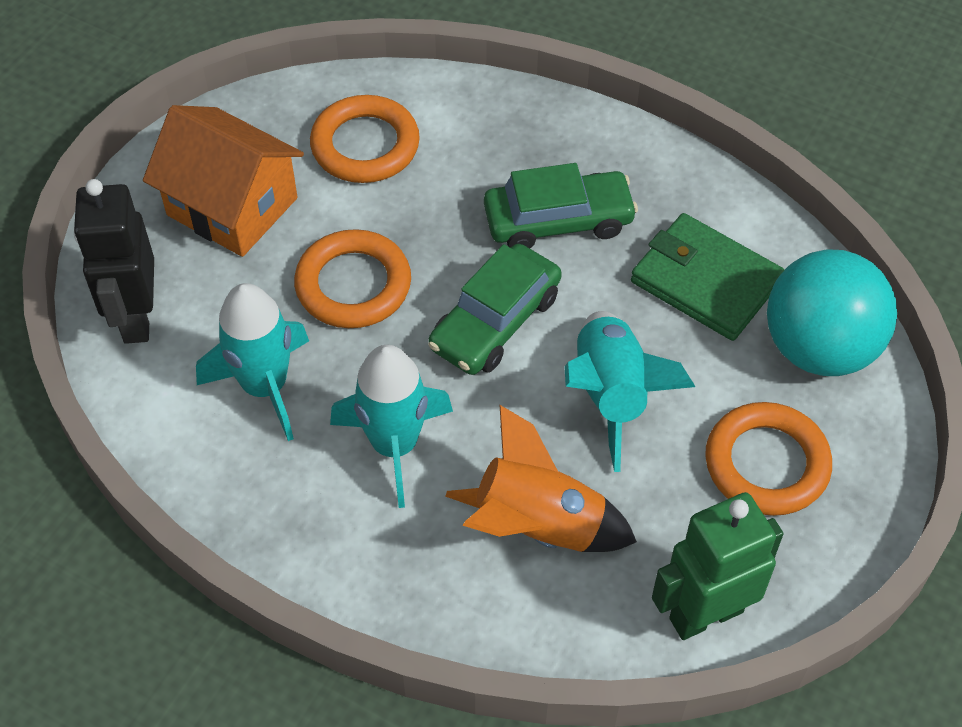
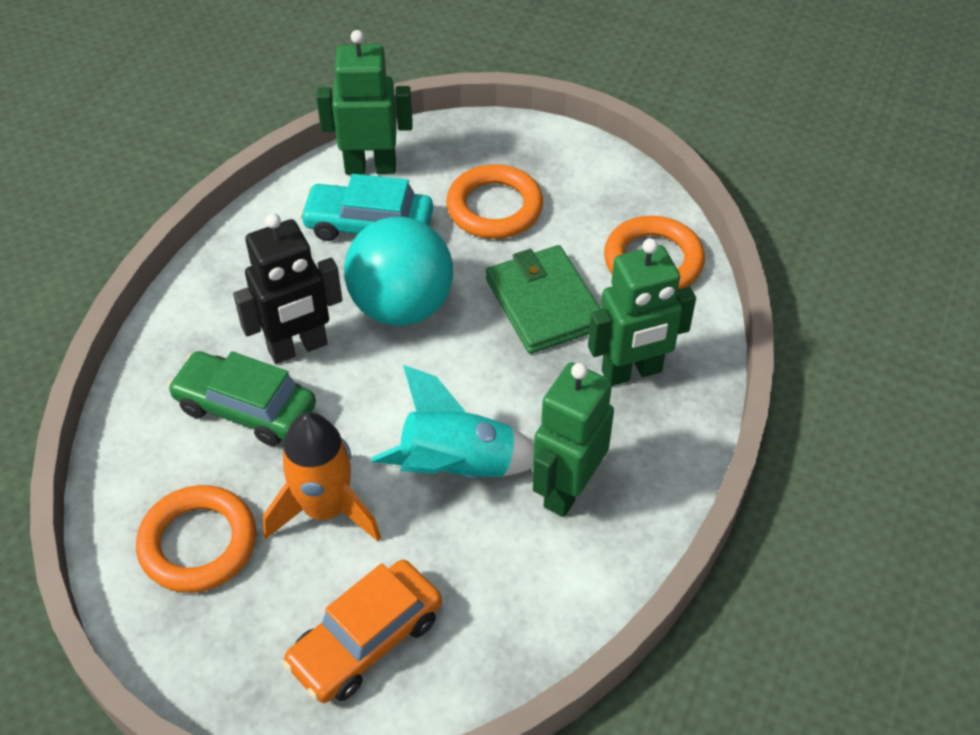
green car: [428,244,562,375] [484,163,638,248] = 2 -> [168,351,316,446] = 1
green robot: [652,492,784,640] = 1 -> [316,30,413,175] [533,362,614,517] [588,238,696,386] = 3
orange car: none = 0 -> [282,560,442,703] = 1
orange house: [143,105,304,257] = 1 -> none = 0
turquoise car: none = 0 -> [300,174,433,241] = 1
turquoise rocket: [196,283,309,441] [330,345,453,508] [564,311,695,472] = 3 -> [371,365,534,480] = 1

